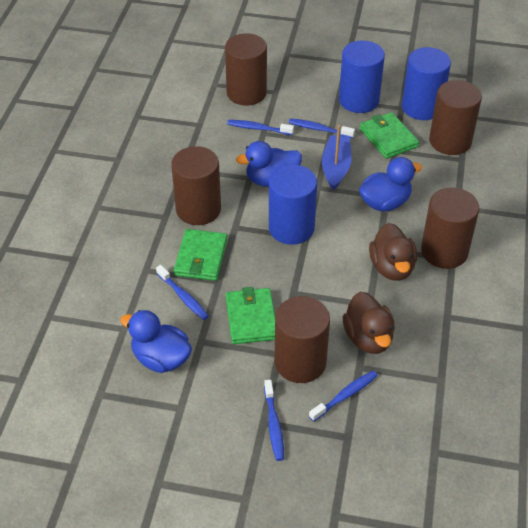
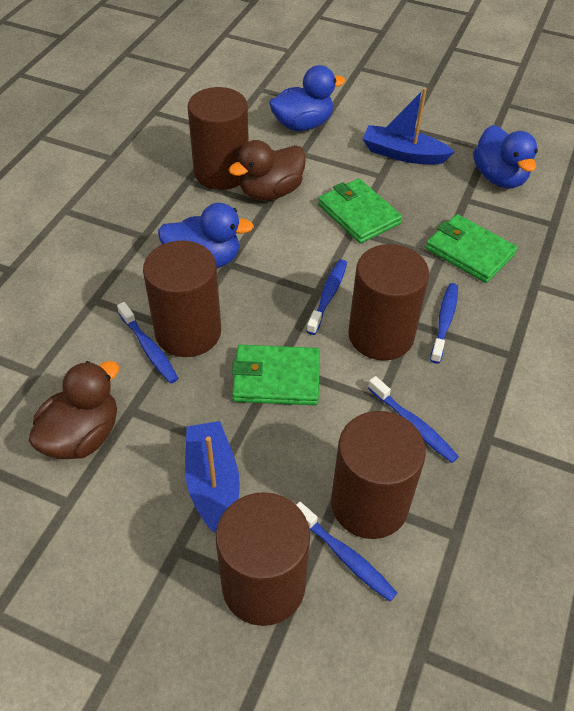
blue boat: [322,125,352,190] = 1 -> [185,421,240,534] [362,88,455,165] = 2
blue cylinder: [269,165,317,245] [339,40,385,113] [402,47,451,120] = 3 -> none = 0

